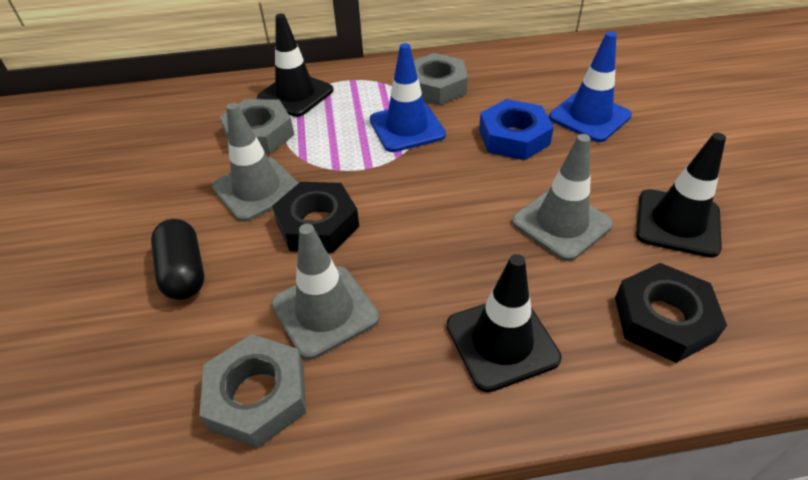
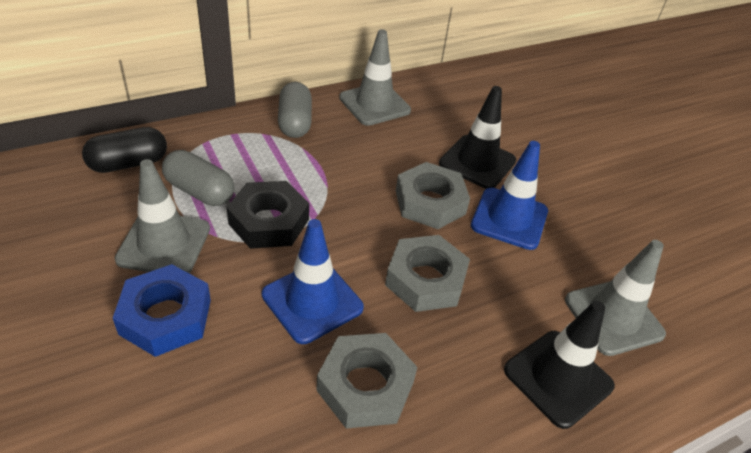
black nut: [272,182,359,253] [615,263,727,363] = 2 -> [227,181,309,249] = 1
black traffic cone: [257,14,333,117] [446,254,561,392] [636,133,726,258] = 3 -> [439,86,516,189] [504,301,615,429] = 2
grey capsule: none = 0 -> [162,150,234,206] [278,82,312,138] = 2

